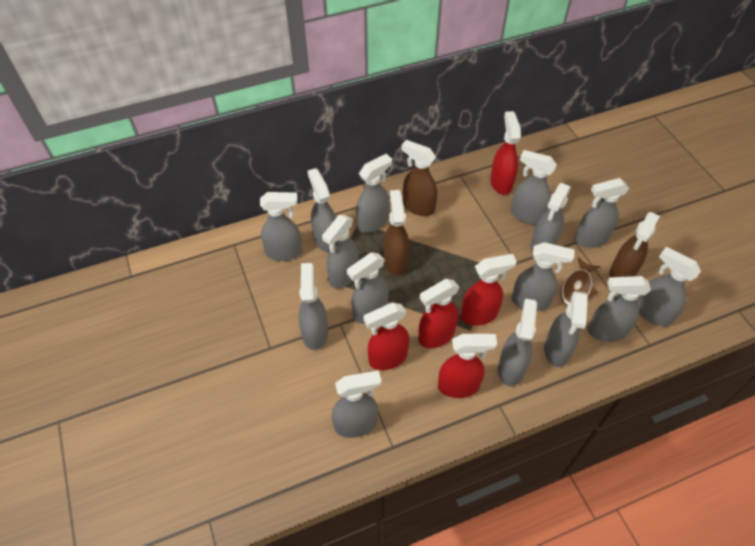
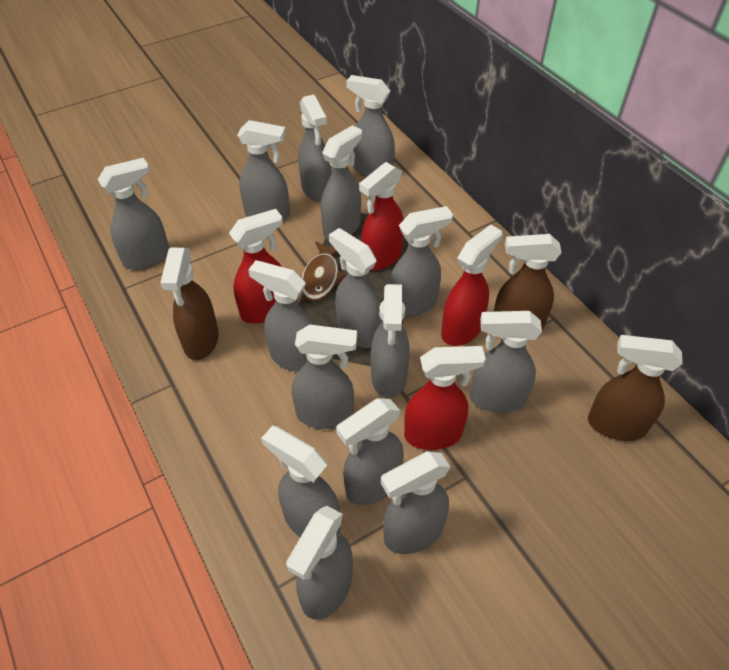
red spray bottle: [364,302,409,370] [418,279,460,348] [438,334,497,398] [460,254,517,326] [490,111,521,195] = 5 -> [229,209,283,323] [359,162,404,271] [404,346,486,450] [441,225,502,346] = 4

